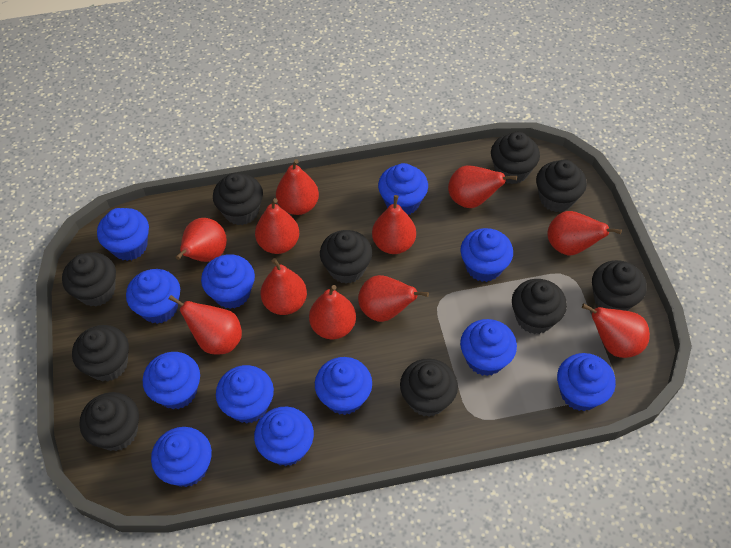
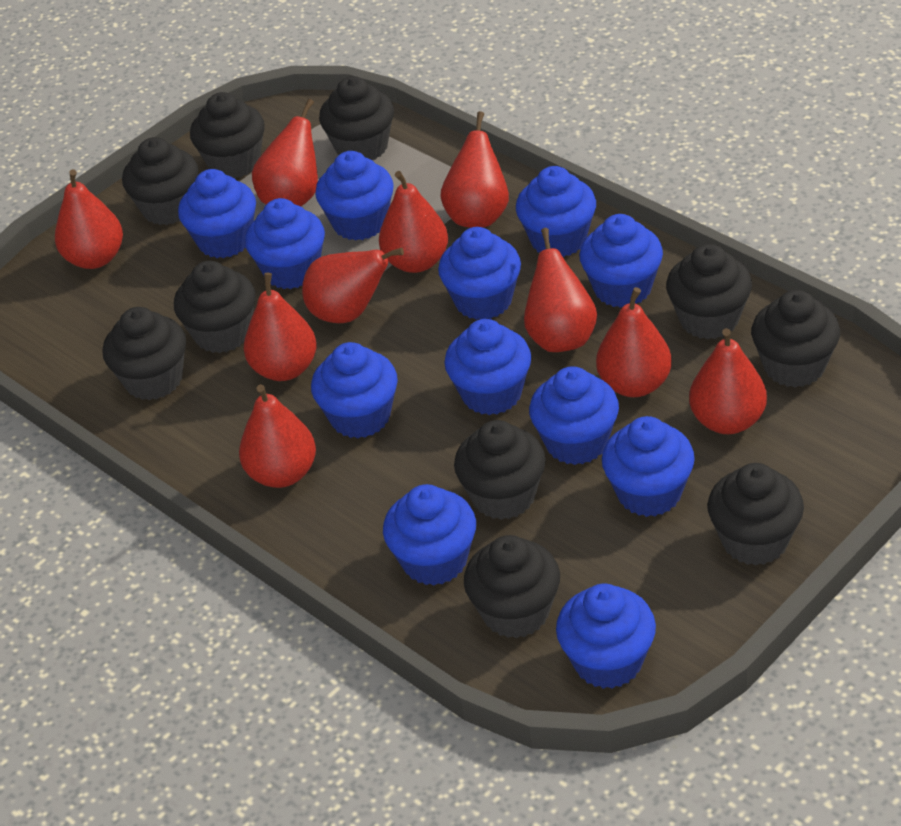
red pear: [169,295,242,355] [176,218,227,262] [255,198,299,254] [261,258,307,315] [276,159,319,215] [309,285,356,339] [358,275,429,322] [372,195,416,254] [448,165,517,208] [547,211,622,255] [582,304,650,358] = 11 -> [55,169,123,269] [239,384,316,488] [244,272,317,381] [252,99,318,206] [302,248,404,323] [379,171,448,273] [440,111,509,228] [524,228,597,352] [596,287,672,397] [689,328,767,434] = 10

